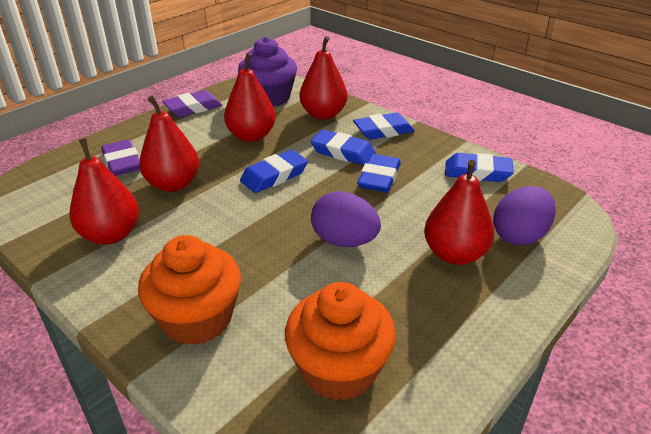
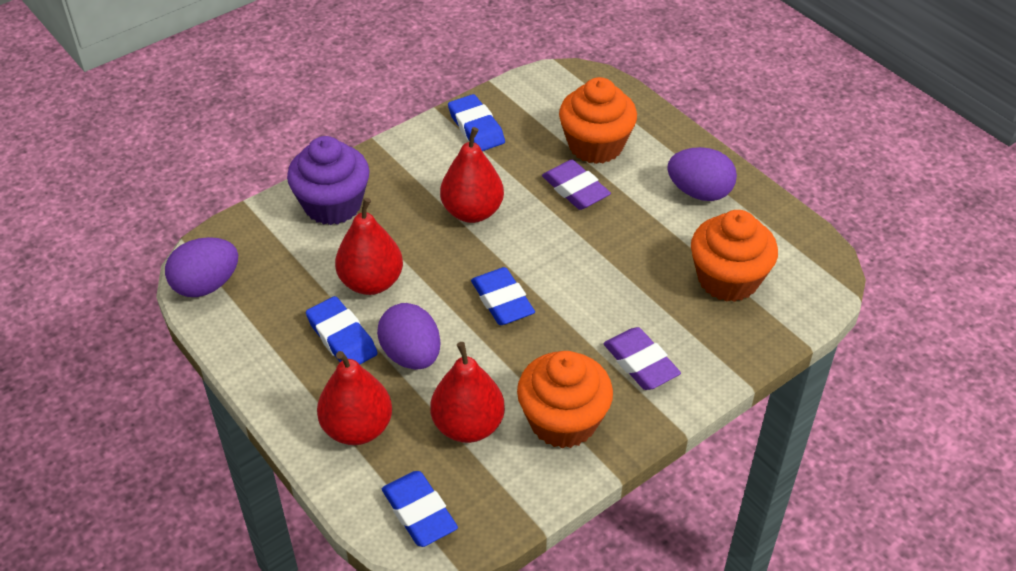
blue eraser: [240,150,308,193] [310,130,376,165] [353,113,414,140] [357,154,401,193] [445,153,514,182] = 5 -> [306,296,378,364] [382,471,458,547] [448,94,505,151] [471,267,535,325] = 4
orange cupcake: [138,235,241,345] [285,282,396,401] = 2 -> [517,351,613,448] [559,77,637,164] [691,210,778,302] = 3
purple egg: [311,191,381,247] [493,186,556,246] = 2 -> [165,237,238,297] [377,303,441,370] [667,147,737,201] = 3
red pear: [69,138,139,245] [139,95,199,192] [224,53,276,142] [299,36,347,120] [424,160,494,265] = 5 -> [317,351,392,445] [335,198,403,295] [430,342,505,443] [440,127,504,223] = 4

